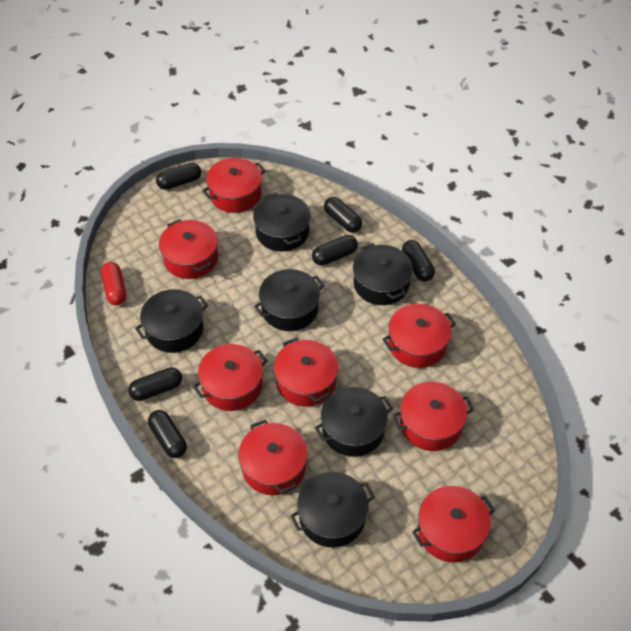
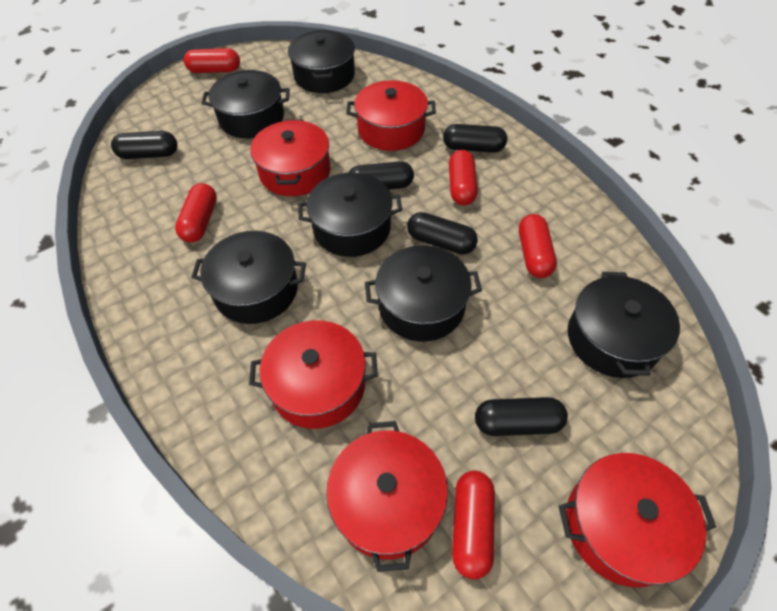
black capsule: [128,367,182,401] [148,410,187,458] [156,163,201,190] [312,235,358,266] [324,197,362,233] [402,240,435,281] = 6 -> [111,131,177,159] [348,161,414,190] [407,212,478,254] [443,124,507,153] [475,397,568,436] = 5
red capsule: [101,262,126,305] = 1 -> [175,183,217,243] [184,48,240,73] [449,150,478,205] [452,471,495,579] [519,214,557,278] = 5
red pot: [159,219,218,279] [193,344,268,411] [202,158,266,213] [238,419,307,495] [273,337,338,407] [382,304,456,368] [392,382,474,451] [412,486,495,562] = 8 -> [249,320,378,429] [250,119,331,196] [326,421,448,572] [346,80,436,151] [559,453,716,588] = 5

